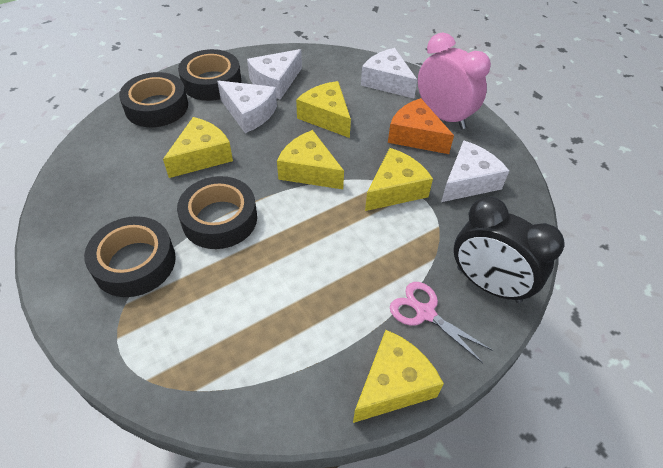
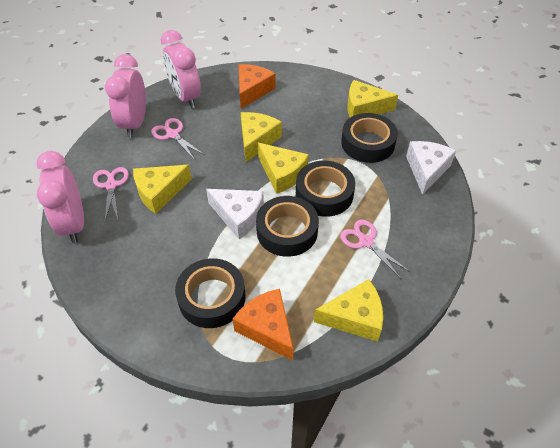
black clock: [454,197,565,303] = 1 -> none = 0
orange cheese: [388,98,454,154] = 1 -> [233,289,294,360] [239,64,276,109] = 2
pink clock: [418,33,491,129] = 1 -> [37,151,84,243] [105,54,146,138] [161,30,201,108] = 3
pink scissors: [390,282,493,363] = 1 -> [93,167,129,221] [151,118,204,160] [340,220,410,279] = 3
white cheese: [217,81,277,133] [247,49,302,100] [361,48,417,98] [441,140,509,202] = 4 -> [206,189,264,239] [406,141,456,195] = 2

